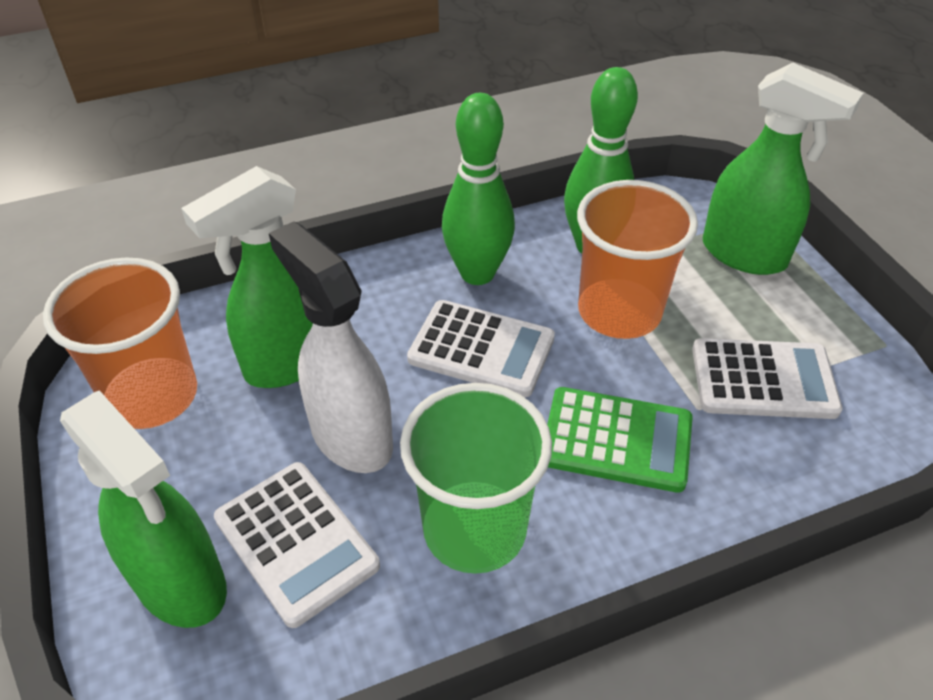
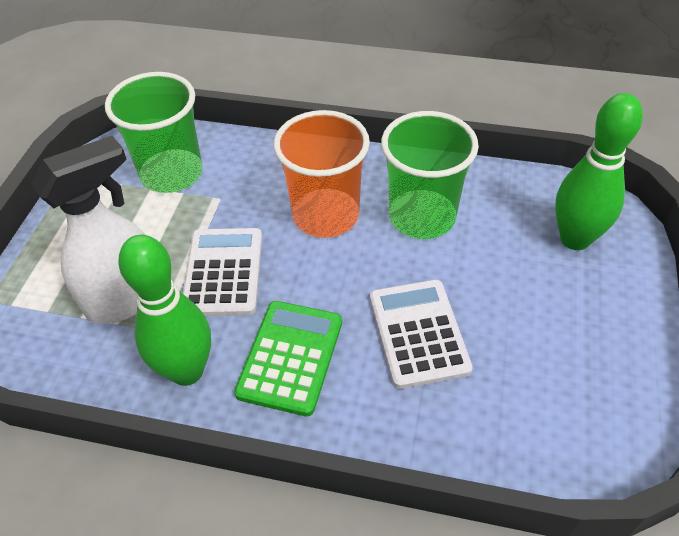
green cup: [400,383,552,574] = 1 -> [105,72,203,193] [381,111,479,239] = 2
green spray bottle: [60,390,227,628] [181,166,313,388] [703,63,863,275] = 3 -> none = 0
orange cup: [43,257,197,429] [577,180,698,339] = 2 -> [274,110,370,238] = 1
white calculator: [214,462,380,628] [407,300,555,397] [692,338,843,419] = 3 -> [183,228,262,316] [370,279,473,389] = 2

